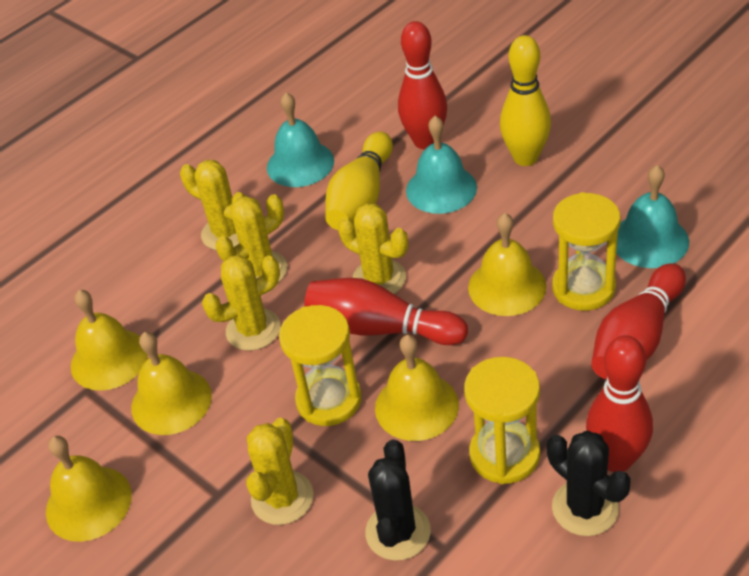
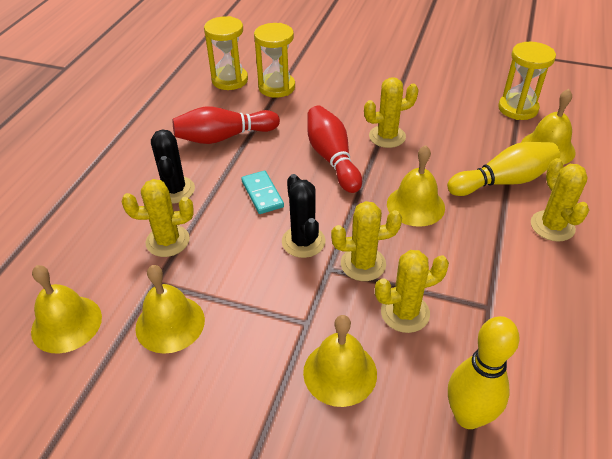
red bowling pin: [304,278,468,345] [398,21,447,149] [586,335,653,472] [591,263,686,380] = 4 -> [173,106,280,144] [307,106,362,193] = 2
turquoise bell: [267,93,334,187] [406,116,477,214] [616,165,689,268] = 3 -> none = 0
turquoise domino: none = 0 -> [241,171,284,214] = 1

